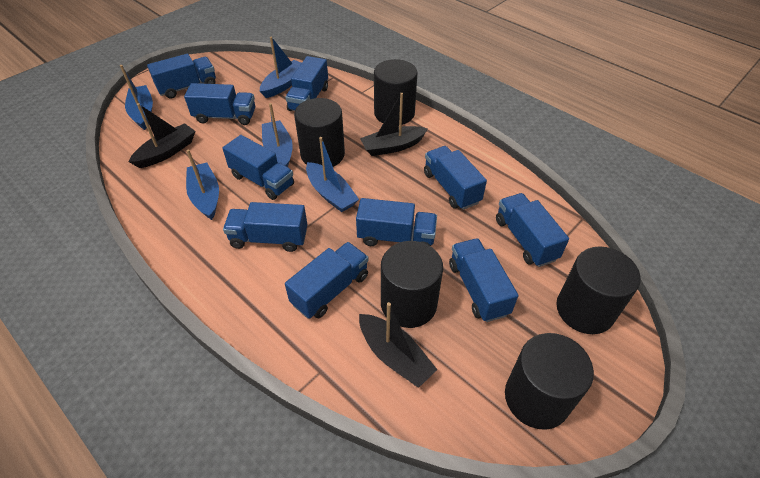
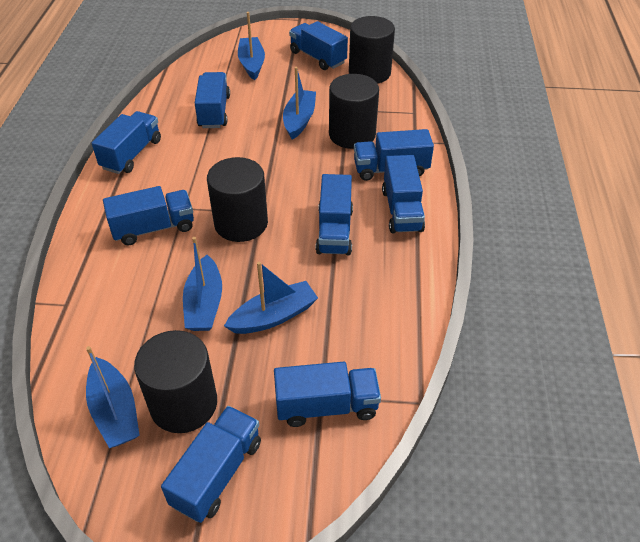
black boat: [128,103,196,168] [359,302,437,388] [360,93,428,156] = 3 -> none = 0
black cylinder: [294,98,345,167] [374,59,418,125] [381,241,443,328] [505,333,594,430] [556,246,641,334] = 5 -> [134,330,217,433] [207,157,268,242] [329,74,379,149] [349,16,395,84] = 4
blue truck: [147,54,216,99] [184,83,255,125] [222,135,294,200] [223,202,308,252] [285,56,328,111] [285,242,368,319] [356,198,437,246] [424,146,487,210] [449,238,518,322] [496,193,569,267] = 10 -> [92,111,161,174] [103,186,194,245] [161,406,261,523] [195,72,230,128] [274,362,381,427] [289,21,348,70] [316,174,353,255] [354,129,434,181] [382,155,425,233] = 9

